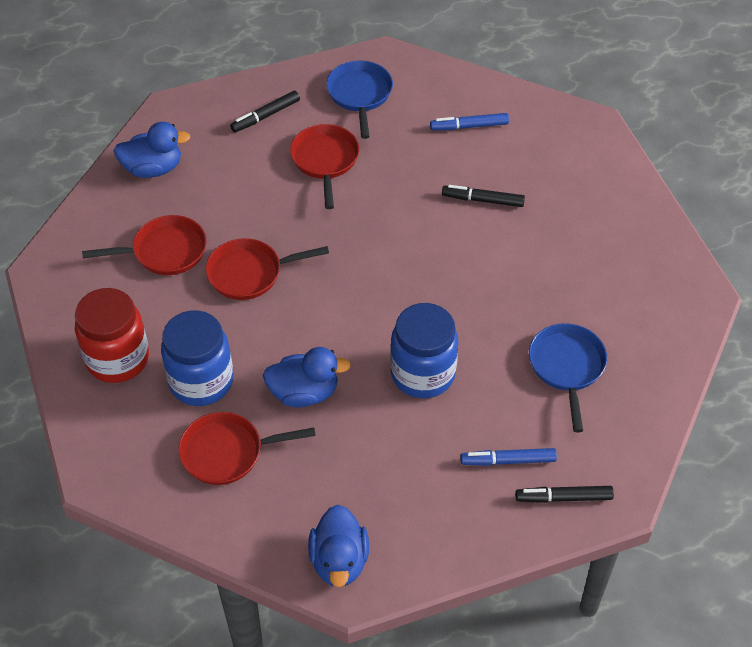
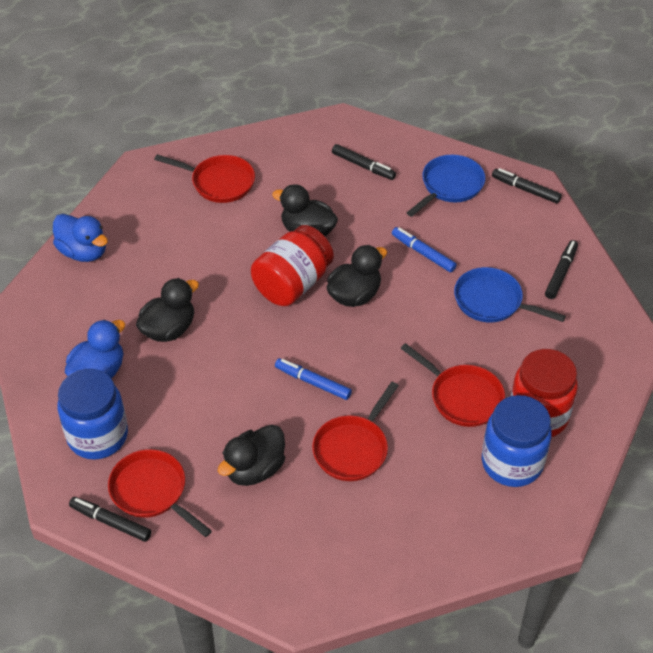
black duck: none = 0 -> [136,278,199,342] [218,425,285,486] [272,184,338,236] [327,245,387,307] = 4
black marker: [230,91,300,132] [442,185,525,207] [515,486,614,503] = 3 -> [69,497,152,542] [332,144,396,180] [492,168,562,203] [545,240,578,299] = 4
blue duck: [114,122,191,178] [263,347,351,407] [308,505,369,587] = 3 -> [53,214,108,262] [65,320,125,379] = 2
red jar: [75,288,149,383] = 1 -> [251,225,334,306] [511,349,578,437] = 2

